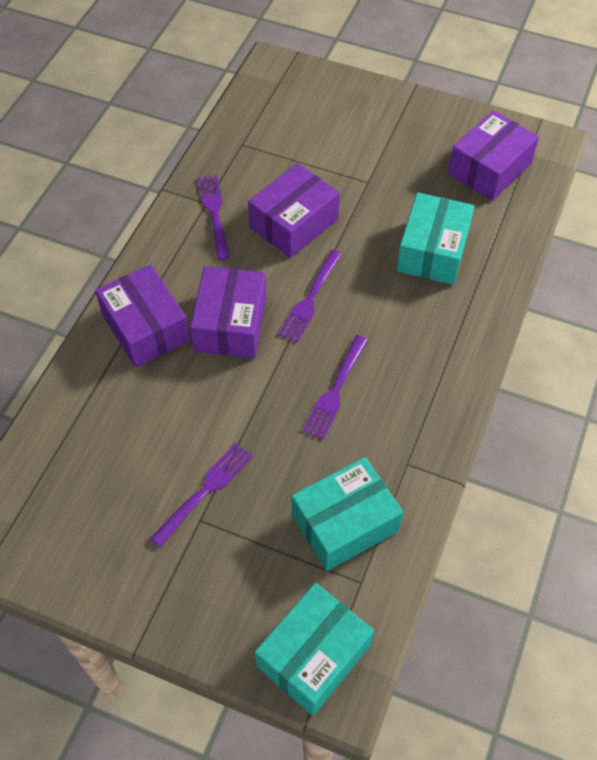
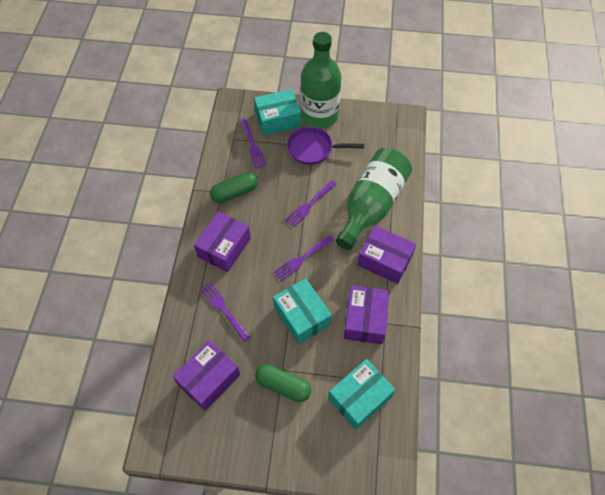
green bottle: none = 0 -> [300,32,341,129] [336,148,412,250] = 2
green capsule: none = 0 -> [210,172,258,203] [255,364,311,402] = 2
purple pan: none = 0 -> [287,126,364,165] = 1

